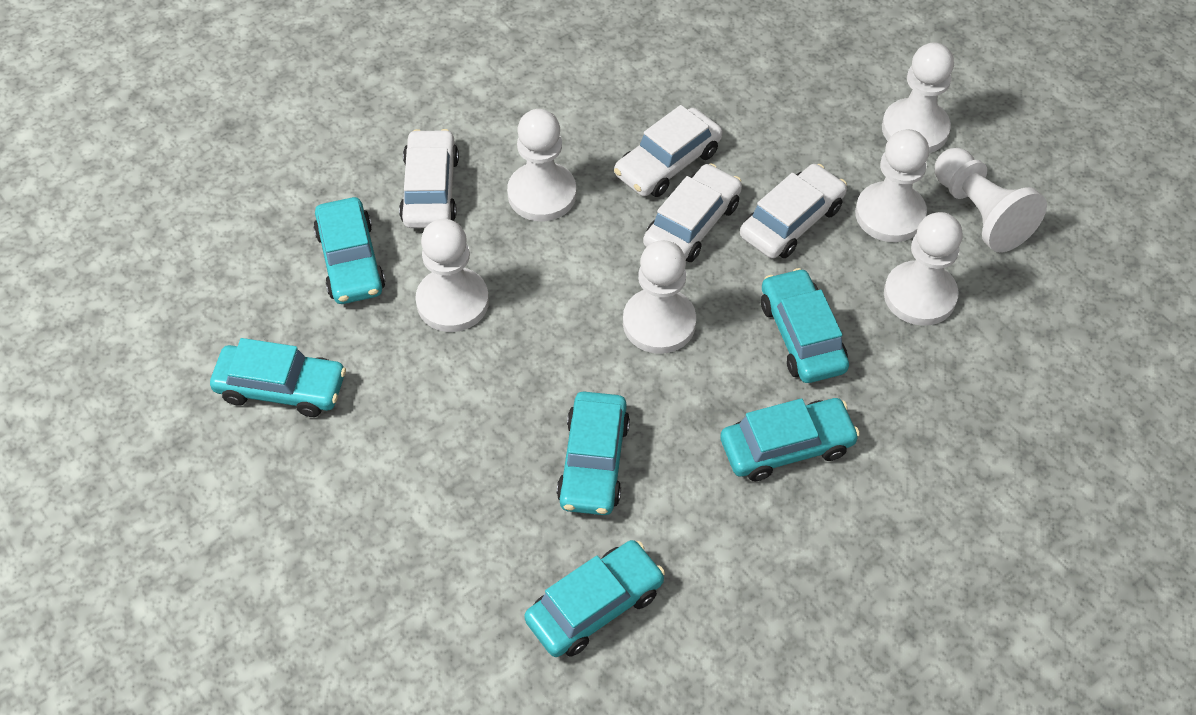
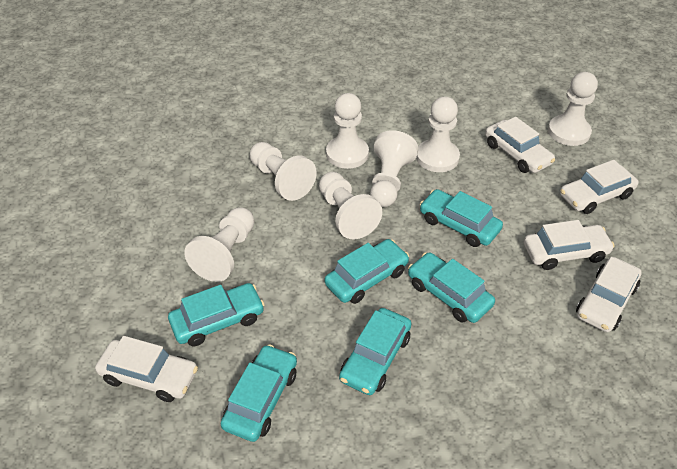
white car: [399,129,459,228] [614,105,723,197] [643,163,742,262] [740,164,847,259] = 4 -> [95,336,198,402] [485,117,555,173] [524,220,615,270] [560,160,638,214] [576,257,642,332] = 5

